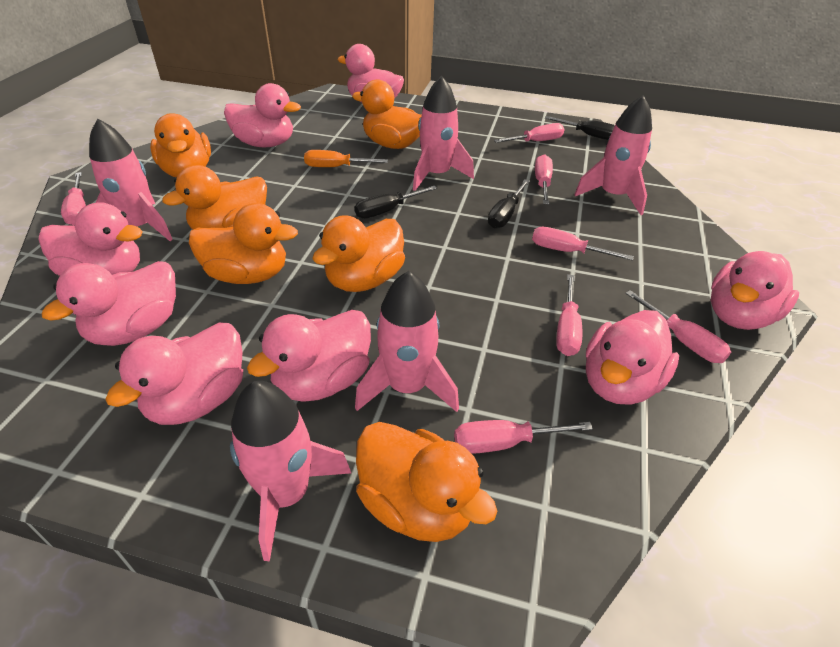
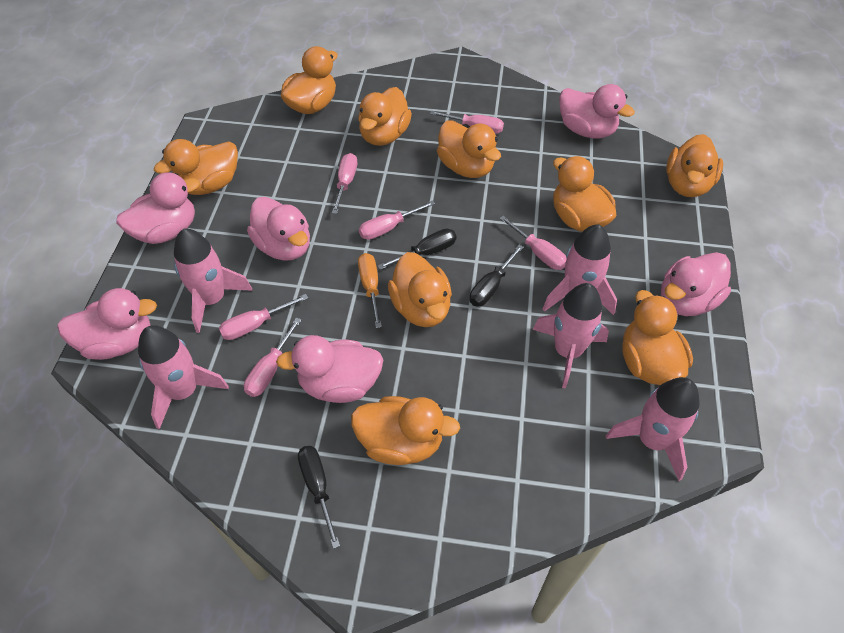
orange duck: [150,113,211,177] [162,165,267,230] [189,203,298,284] [312,215,405,292] [352,79,422,149] [356,422,497,542] = 6 -> [154,139,238,195] [281,46,338,114] [351,396,460,465] [358,87,412,146] [388,252,452,327] [437,120,501,178] [553,156,616,232] [622,290,693,385] [666,134,723,197] = 9
pink duck: [39,202,143,276] [41,261,176,346] [105,322,243,425] [224,83,301,147] [247,310,371,401] [337,44,404,103] [586,310,679,405] [711,251,799,330] = 8 -> [57,288,157,360] [116,172,200,244] [247,197,310,261] [276,335,383,403] [559,84,635,139] [661,252,731,316] = 6
pink screwdriver: [61,172,86,225] [454,420,593,454] [494,123,565,143] [532,227,634,261] [535,154,553,205] [556,274,582,356] [625,290,731,363] = 7 -> [219,294,308,340] [244,317,302,397] [332,153,357,214] [359,200,435,240] [430,111,504,134] [499,216,567,270] = 6

